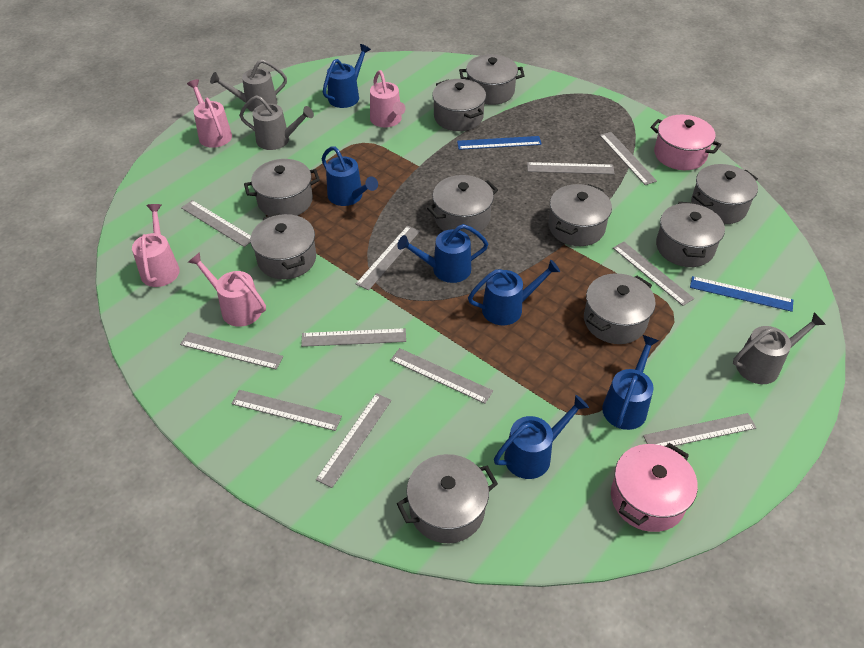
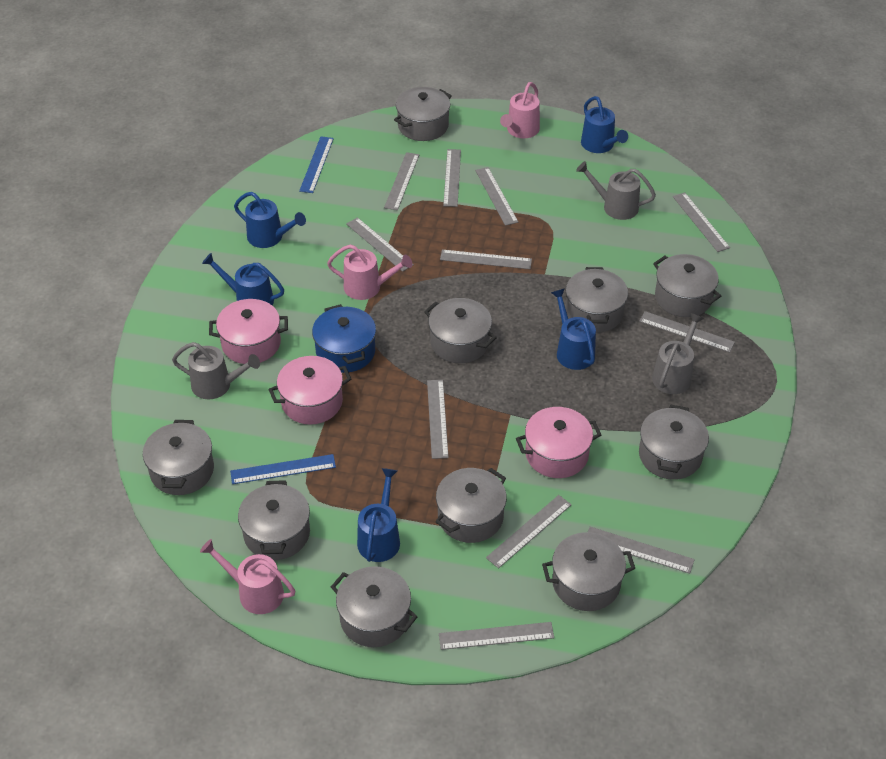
blue pot: none = 0 -> [312,304,376,373] = 1
blue watering can: [322,146,378,206] [323,44,371,108] [397,224,488,283] [468,260,560,325] [494,395,589,479] [602,335,659,430] = 6 -> [202,253,284,306] [234,192,306,248] [357,468,400,562] [551,289,596,370] [581,96,628,153] = 5
pink pot: [611,443,698,532] [651,115,722,170] = 2 -> [209,299,288,364] [268,356,352,424] [516,407,601,478] = 3
pink watering can: [132,204,180,287] [187,79,232,148] [188,252,266,327] [370,70,405,127] = 4 -> [200,539,295,614] [327,244,412,300] [500,82,540,138] = 3

